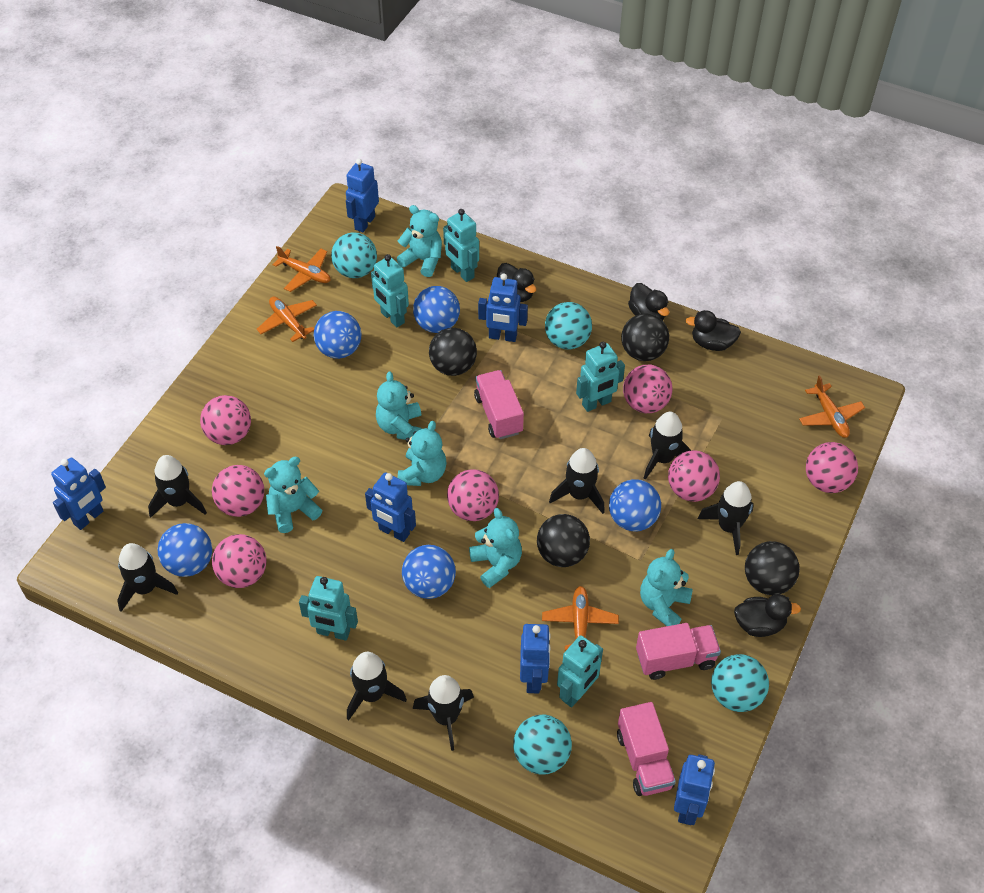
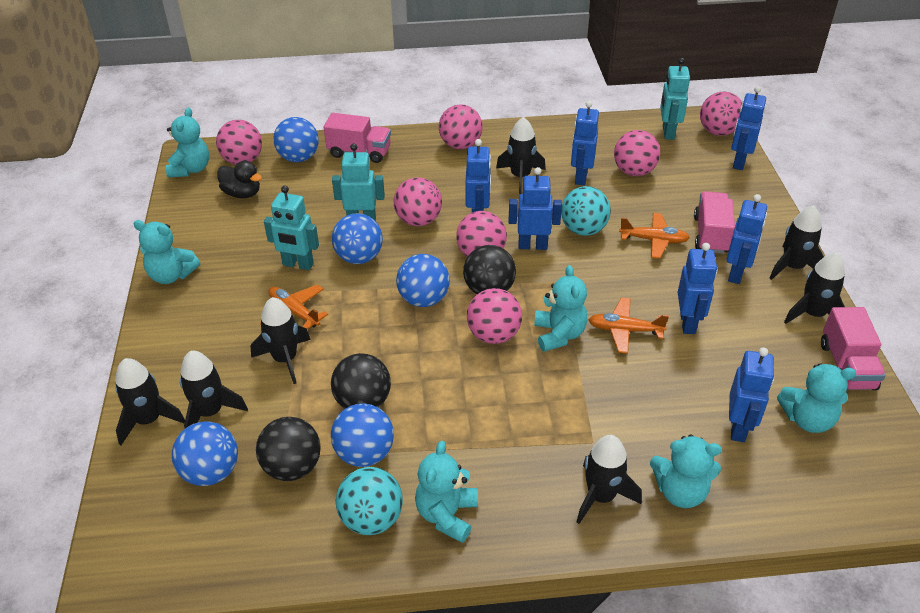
black ball: [429,328,477,376] [537,514,590,567] [621,313,669,361] [745,541,800,595] = 4 -> [256,417,321,481] [331,353,391,409] [463,245,516,294] = 3
black duck: [497,263,536,302] [628,283,669,321] [685,310,741,351] [734,594,801,637] = 4 -> [217,161,262,198] = 1
blue robot: [51,458,106,530] [346,159,379,232] [365,472,416,542] [478,273,528,342] [520,624,551,693] [674,754,715,825] = 6 -> [465,139,491,213] [509,167,562,250] [571,101,599,185] [678,243,717,334] [726,194,767,284] [729,347,774,442] [731,86,766,170] = 7
orange plane: [257,297,317,342] [273,246,330,292] [542,586,619,651] [799,375,865,438] = 4 -> [260,284,328,329] [589,297,669,354] [619,213,690,259] = 3
turquoise ball: [331,232,377,278] [513,715,572,774] [545,302,592,349] [711,654,769,712] = 4 -> [336,467,403,535] [561,186,611,236] = 2
turquoise robot: [299,576,358,641] [371,254,409,327] [443,209,479,282] [557,635,603,707] [576,342,625,412] = 5 -> [264,186,319,270] [332,143,385,221] [660,58,690,140] = 3

